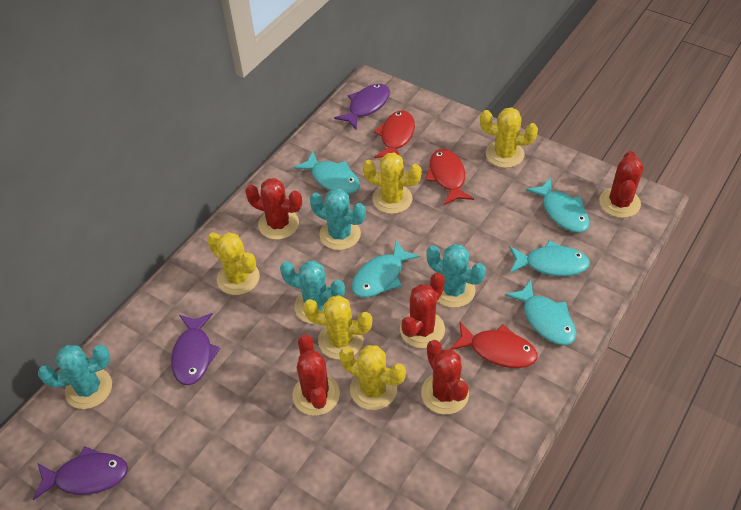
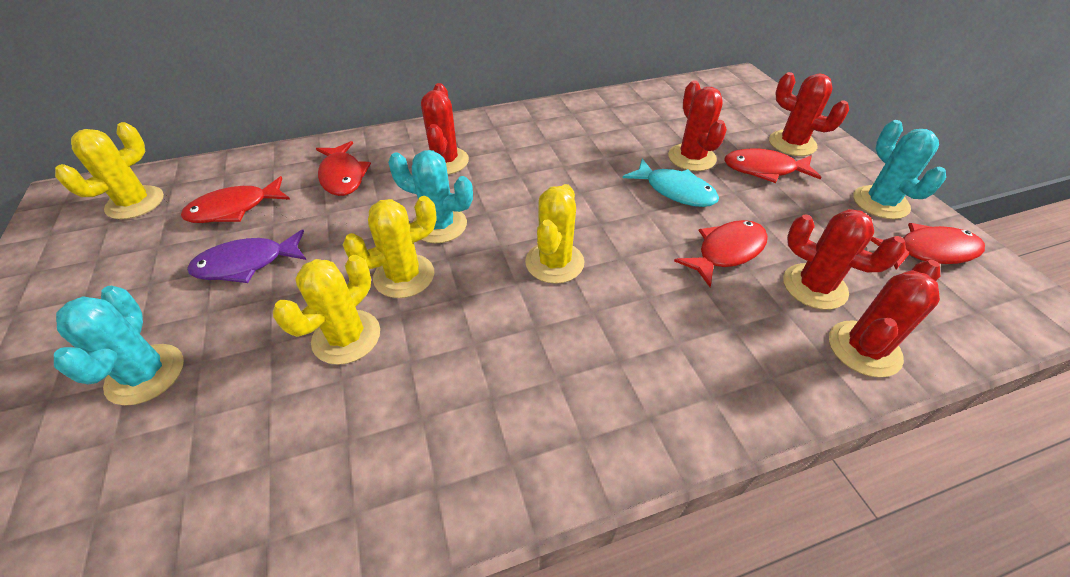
purple fish: [33,446,128,500] [171,313,221,385] [334,84,390,130] = 3 -> [187,229,306,283] = 1
red fish: [374,111,415,158] [426,149,474,205] [450,322,538,368] = 3 -> [181,176,290,223] [316,141,371,196] [674,220,768,287] [724,148,822,183] [870,223,985,269] = 5
turquoise cactus: [38,345,112,409] [280,261,345,324] [310,188,366,250] [427,244,486,308] = 4 -> [54,286,184,406] [388,150,473,243] [853,120,946,219] = 3
turquoise fish: [293,151,360,194] [351,240,420,298] [505,280,577,345] [510,240,590,276] [526,177,590,233] = 5 -> [623,159,719,207] = 1
yellow cactus: [207,232,260,295] [303,295,372,360] [339,345,406,410] [363,153,422,214] [480,107,538,168] = 5 -> [55,122,164,219] [273,255,380,365] [343,196,437,298] [525,184,585,284] = 4

